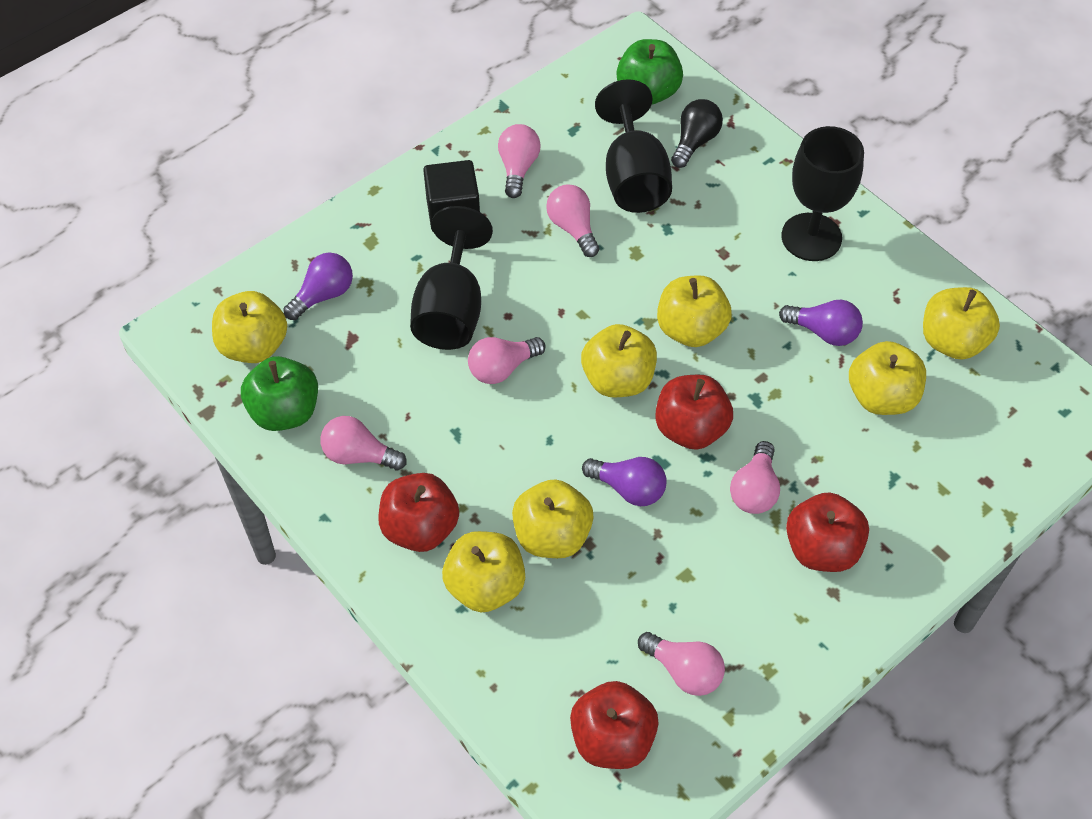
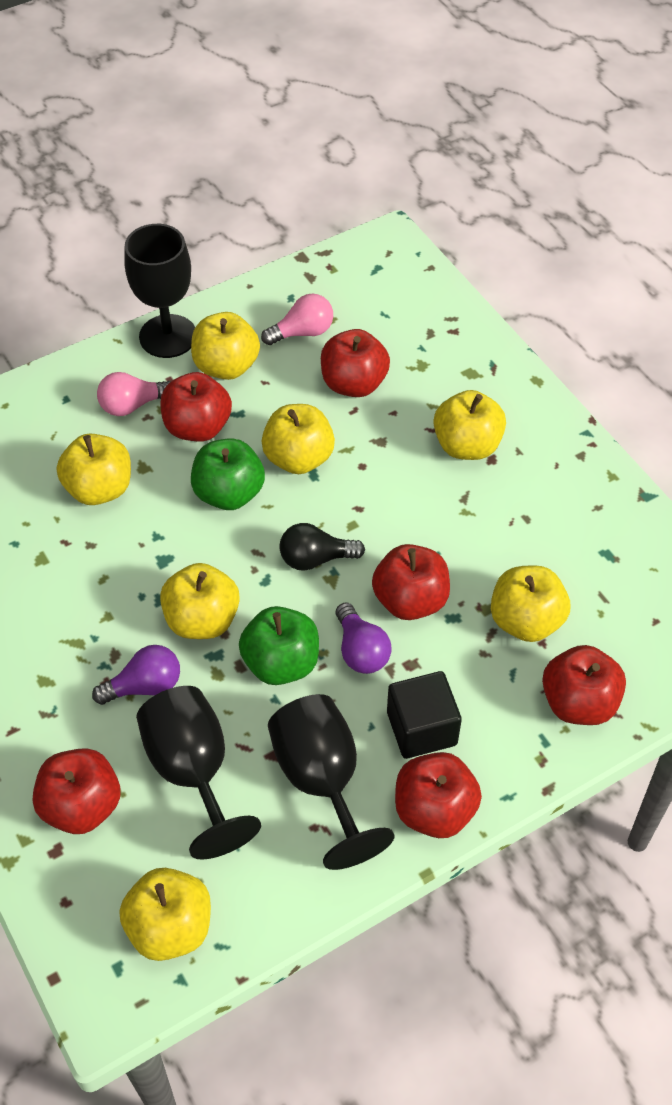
pink light bulb: [320,416,407,470] [468,337,546,384] [498,124,541,198] [546,184,600,257] [638,632,725,696] [730,441,780,514] = 6 -> [97,372,171,416] [261,294,333,345] = 2
purple light bulb: [283,253,353,320] [582,457,666,506] [779,300,863,346] = 3 -> [92,645,180,705] [336,602,392,674] = 2
red apple: [378,473,459,552] [570,681,659,769] [655,375,733,450] [786,493,869,572] = 4 -> [33,748,120,834] [160,372,232,442] [321,329,390,397] [372,544,450,620] [395,752,482,838] [542,645,626,725] = 6

